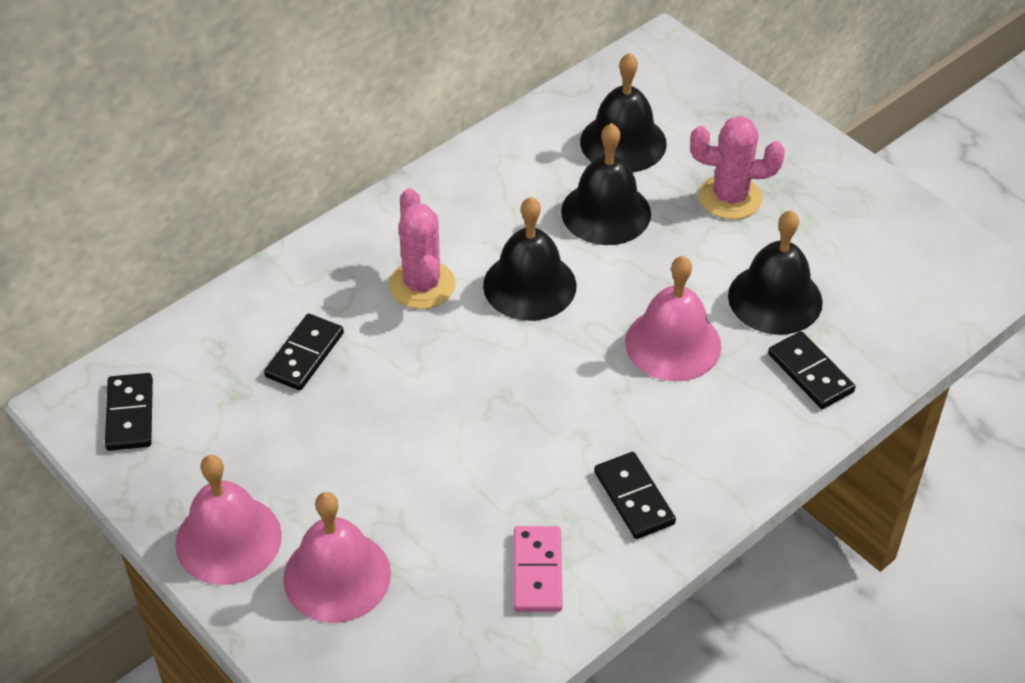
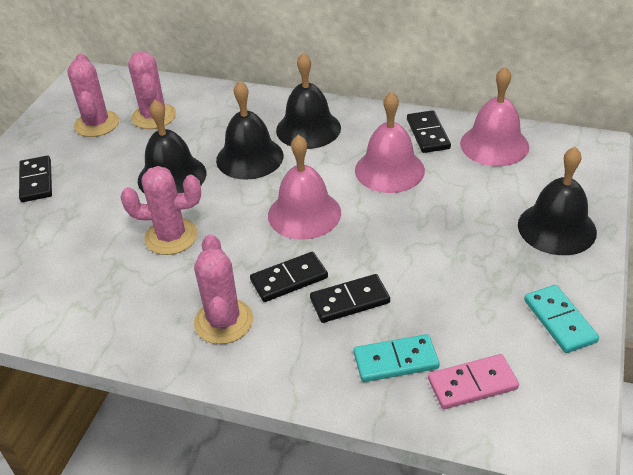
pink cactus: [389,188,456,309] [690,116,785,219] = 2 -> [67,53,119,137] [120,166,201,255] [128,51,176,129] [194,234,253,344] = 4
turquoise domino: none = 0 -> [354,334,440,382] [524,285,599,353] = 2

